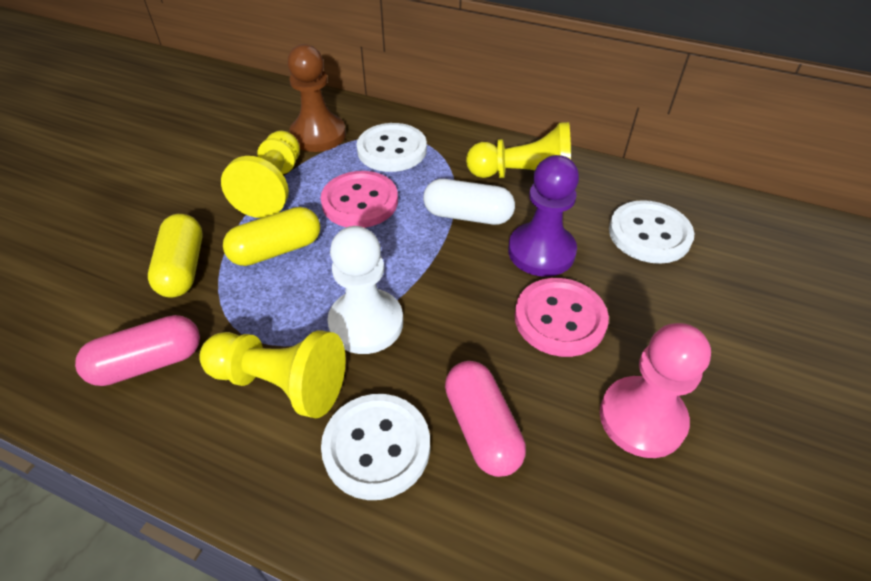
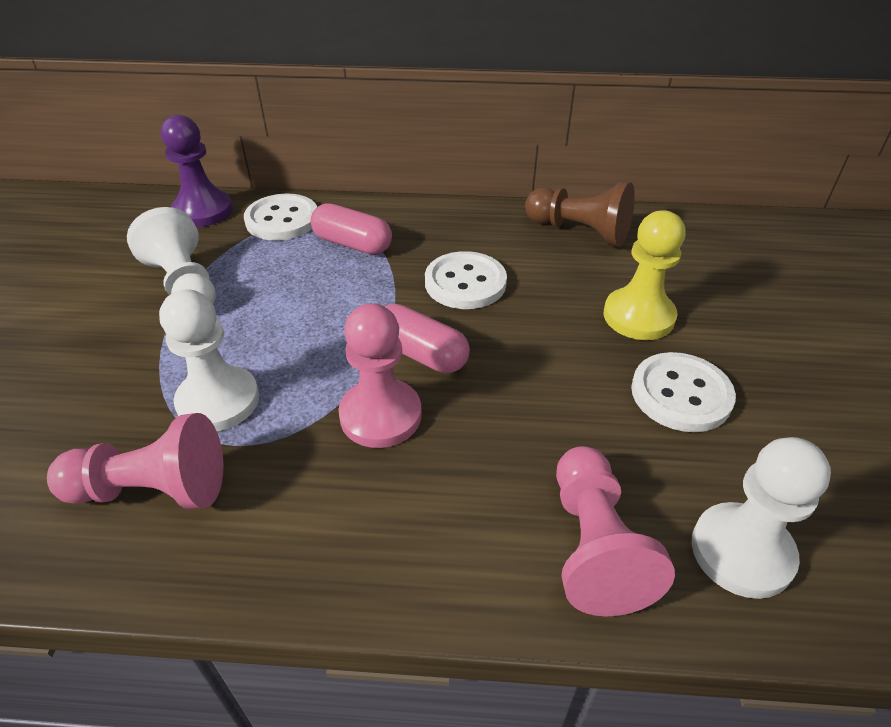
pink button: [320,171,398,228] [515,278,609,357] = 2 -> none = 0
pink pawn: [600,323,711,458] = 1 -> [47,413,223,510] [338,303,422,448] [556,446,675,617] = 3
white capsule: [423,179,515,225] = 1 -> none = 0
white pawn: [327,226,403,354] = 1 -> [127,207,216,304] [159,289,259,431] [691,437,831,599] = 3
yellow capsule: [148,214,203,297] [223,207,320,266] = 2 -> none = 0
yellow pawn: [199,330,346,418] [221,130,300,218] [466,122,571,178] = 3 -> [604,210,686,340] = 1

